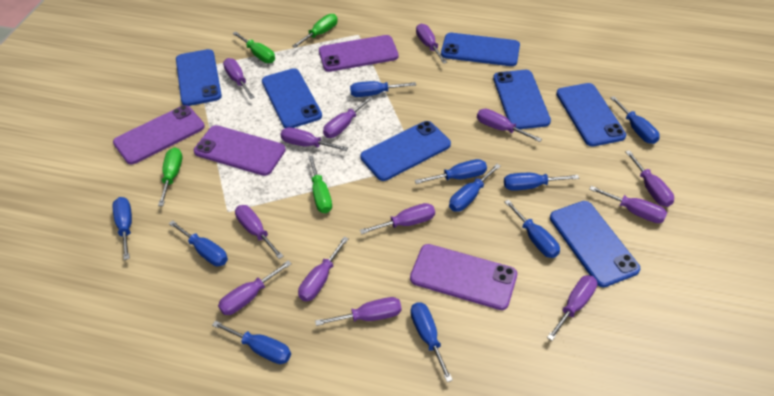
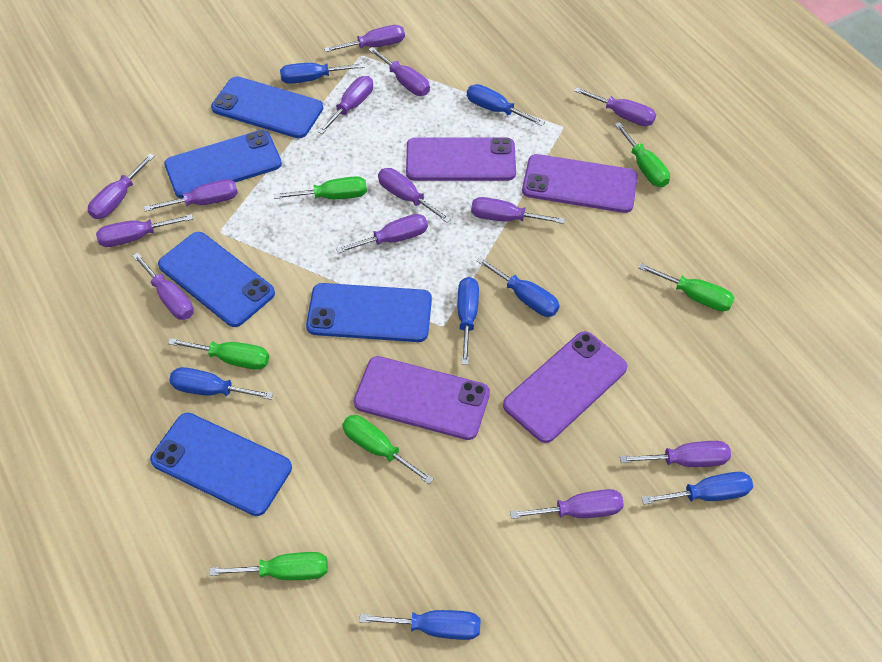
blue phone: [176,49,222,106] [262,68,322,128] [360,121,451,181] [441,33,520,66] [493,70,551,129] [550,201,640,287] [556,83,626,147] = 7 -> [150,413,292,516] [158,232,275,327] [164,130,282,198] [211,76,323,138] [306,283,432,342] = 5
blue screwdriver: [113,197,132,260] [169,220,228,266] [212,321,291,364] [350,81,416,97] [411,302,453,382] [415,159,487,184] [449,164,501,212] [504,173,579,191] [505,200,560,258] [610,96,660,144] = 10 -> [169,367,273,400] [280,63,365,84] [359,610,481,640] [458,277,479,365] [467,84,545,126] [477,257,560,317] [641,472,753,504] = 7
green screwdriver: [158,147,182,206] [232,31,275,63] [292,14,338,48] [308,156,332,213] = 4 -> [168,338,269,370] [209,552,328,580] [274,176,367,199] [342,415,434,484] [615,122,670,187] [638,263,735,311] = 6

